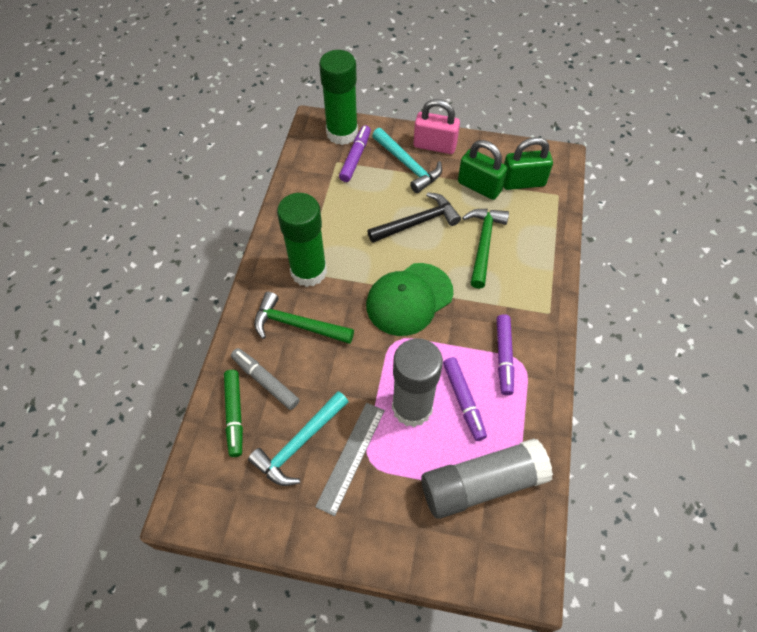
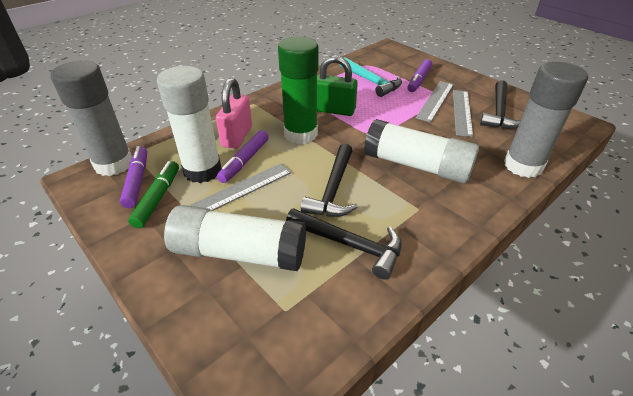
black hammer: [368,192,461,243] = 1 -> [286,208,402,279] [301,144,358,217] [480,80,521,129] = 3
green cap: [366,263,453,336] = 1 -> none = 0
green glue stick: [277,193,327,287] [319,50,358,145] = 2 -> [278,37,318,144] = 1
green hammer: [254,292,354,344] [462,209,509,289] = 2 -> none = 0
green padlock: [458,140,508,200] [503,137,553,190] = 2 -> [317,56,358,116] = 1
grey marker: [231,348,300,410] = 1 -> none = 0
grey ruler: [315,403,385,516] = 1 -> [189,163,292,210] [416,81,454,122] [453,90,473,137] = 3
turquoise hammer: [248,391,349,486] [372,128,442,193] = 2 -> [340,57,402,97] = 1
white glue stick: none = 0 -> [157,66,222,183] [164,205,306,271] [364,119,479,183] = 3

